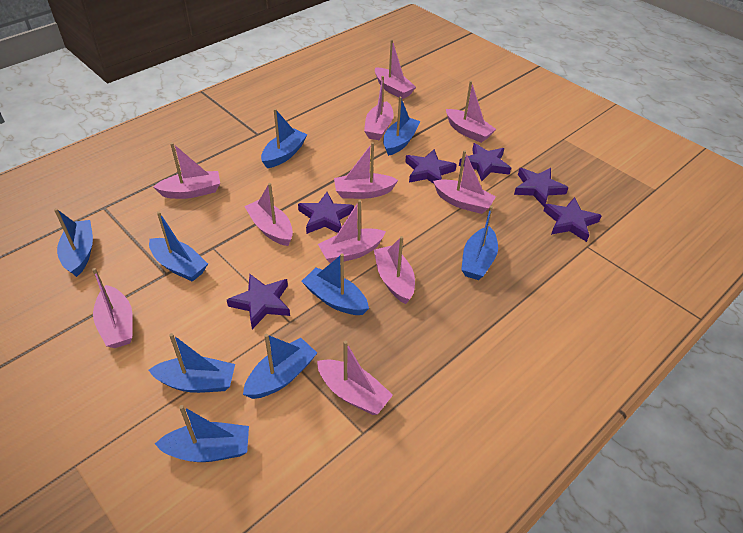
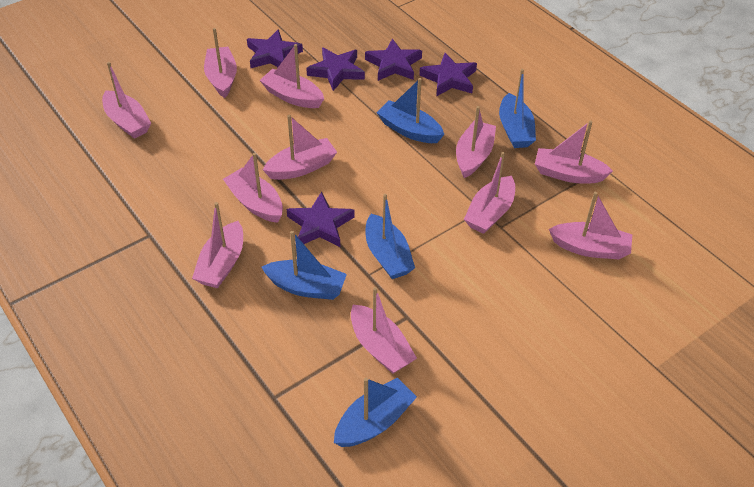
blue boat: [54,208,93,277] [149,211,208,282] [149,333,235,393] [155,405,249,462] [243,334,317,399] [261,109,308,168] [301,253,369,315] [383,97,420,156] [461,206,498,280] = 9 -> [261,231,347,300] [334,378,417,447] [366,194,415,279] [376,78,444,143] [499,69,536,148] = 5
purple star: [227,274,290,329] [298,192,354,234] [405,149,457,183] [459,143,511,181] [514,168,569,207] [543,197,602,242] = 6 -> [247,29,303,68] [287,192,355,247] [306,48,365,91] [365,39,422,81] [419,53,477,97] = 5

